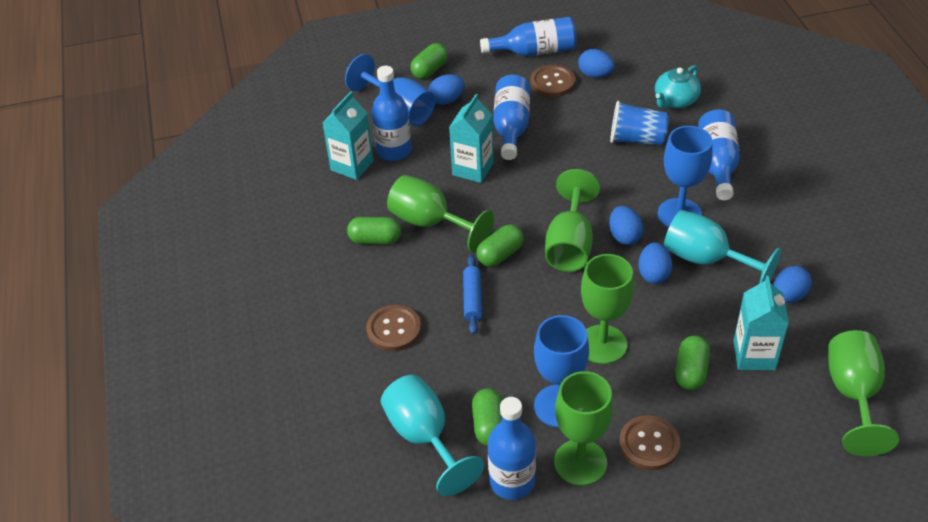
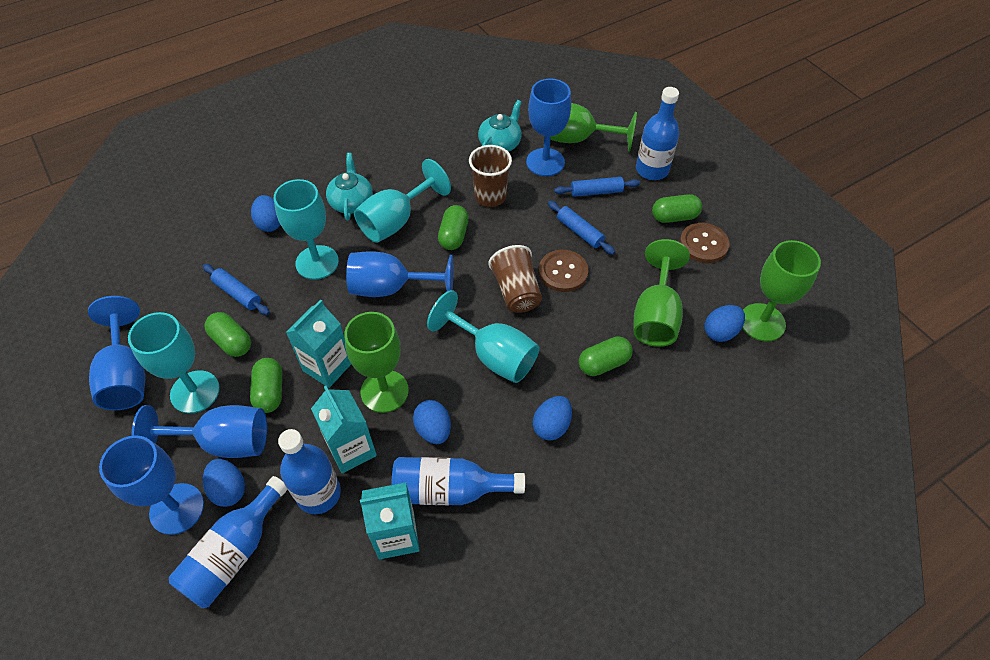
blue bottle: [371,66,412,161] [480,17,577,56] [488,397,536,500] [493,75,530,160] [698,110,740,200] = 5 -> [169,476,288,608] [278,429,341,514] [391,457,525,505] [636,87,679,180] = 4
blue cup: [610,101,669,145] = 1 -> none = 0
blue goblet: [345,54,435,126] [534,315,589,428] [658,126,713,228] = 3 -> [88,296,145,410] [99,435,204,535] [132,405,267,458] [346,251,453,297] [526,79,571,176] = 5
blue rolling pin: [463,255,482,335] = 1 -> [203,264,270,315] [548,201,615,255] [554,177,640,197] = 3
brown button: [366,305,421,351] [530,65,575,97] [619,415,680,470] = 3 -> [539,250,588,292] [680,223,729,263] = 2
brown cup: none = 0 -> [469,145,512,207] [488,245,542,313] = 2
green goblet: [387,175,494,253] [545,169,600,272] [554,371,613,486] [581,254,634,364] [828,330,899,456] = 5 -> [344,312,409,413] [550,103,637,152] [634,239,690,347] [742,240,821,342] = 4
turquoise goblet: [381,375,484,496] [664,210,781,284] = 2 -> [128,312,220,414] [274,179,339,280] [354,159,451,243] [427,290,540,383] = 4
turquoise teapot: [655,65,701,108] = 1 -> [326,153,373,221] [478,100,522,152] = 2

